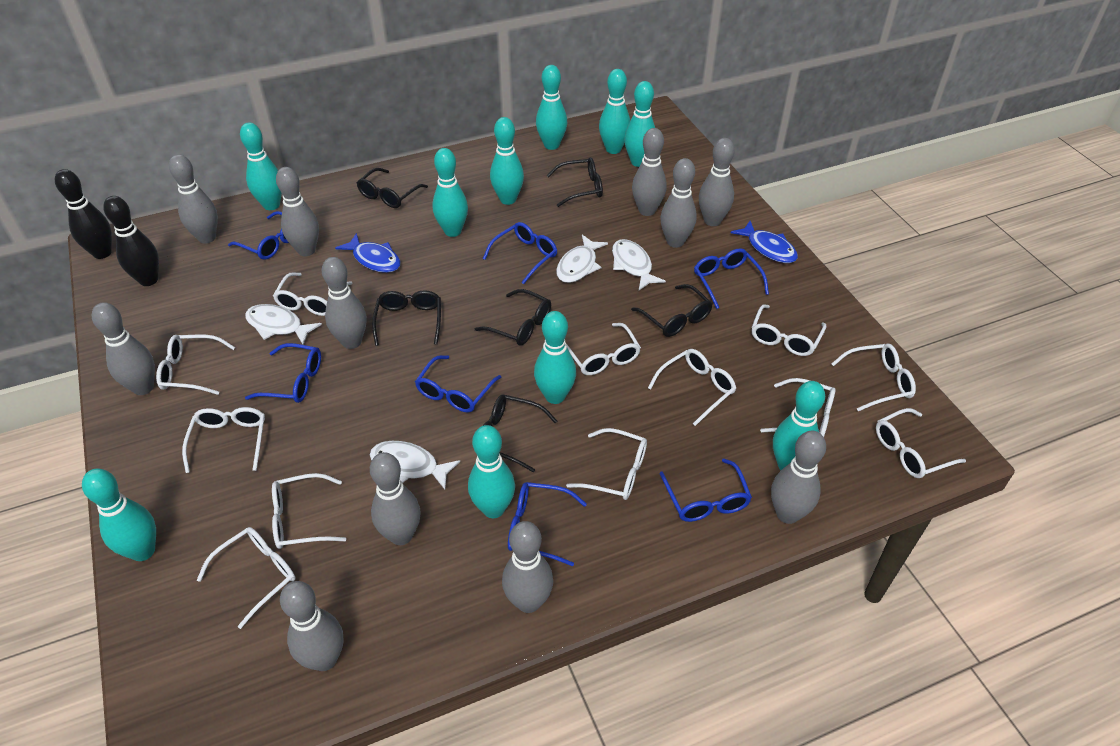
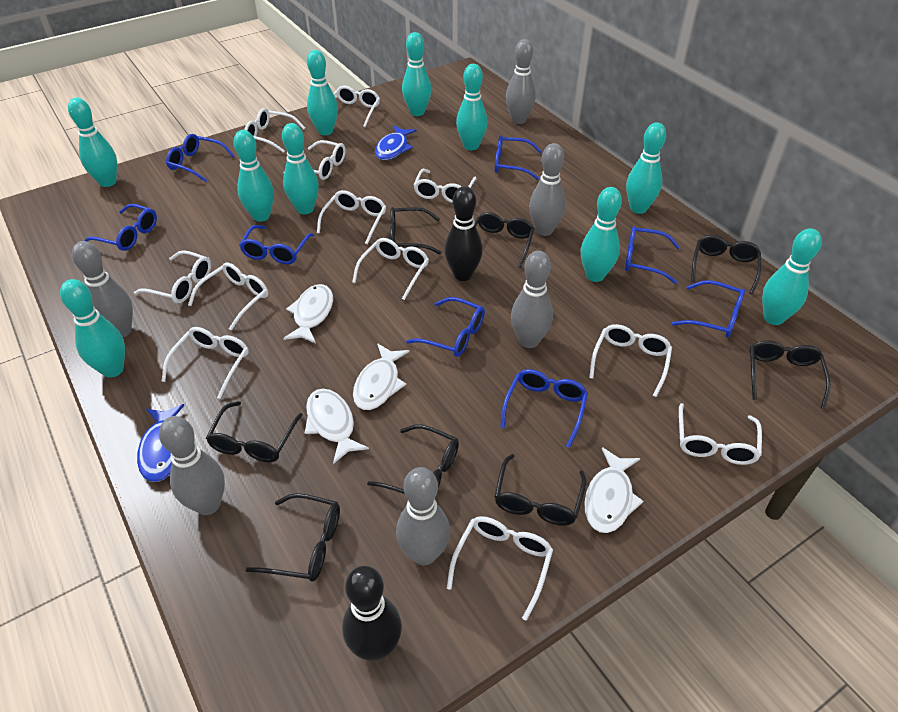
black glasses: [357,168,428,208] [372,290,441,346] [475,289,551,345] [483,394,557,472] [547,157,603,207] [631,284,712,337] = 6 -> [206,401,303,462] [246,493,340,582] [367,424,459,494] [390,207,442,254] [475,212,534,269] [494,454,586,526] [691,235,761,294] [749,340,831,409] = 8
blue glasses: [228,211,289,260] [245,343,321,403] [415,355,501,412] [483,222,557,284] [508,482,587,566] [659,459,752,522] [694,248,769,309] = 7 -> [84,204,157,251] [166,134,235,182] [239,225,314,264] [406,297,485,357] [495,135,542,180] [500,369,588,448] [625,226,680,284] [672,280,745,338] = 8
grey bowling pin: [92,302,155,395] [169,154,218,244] [276,167,319,256] [280,581,343,671] [322,257,366,349] [370,452,421,545] [502,521,553,613] [632,128,667,216] [660,158,697,248] [699,138,735,226] [771,431,826,524] = 11 -> [72,241,133,337] [159,416,225,515] [396,467,450,566] [506,39,536,124] [511,251,553,348] [529,143,566,236] = 6

